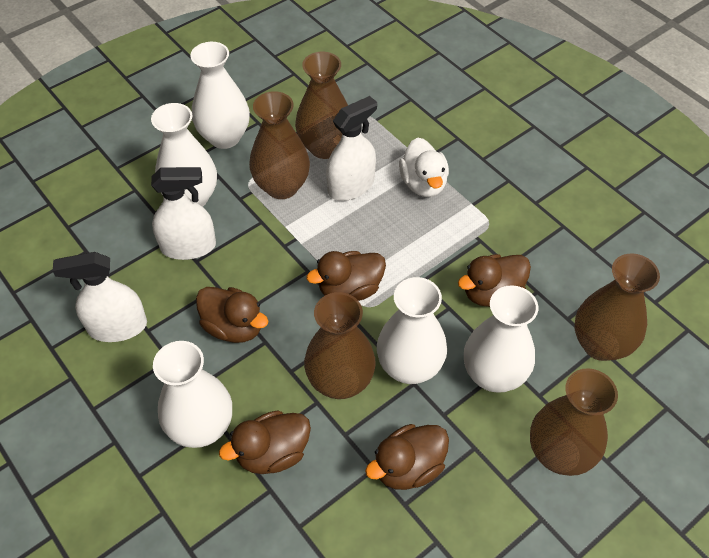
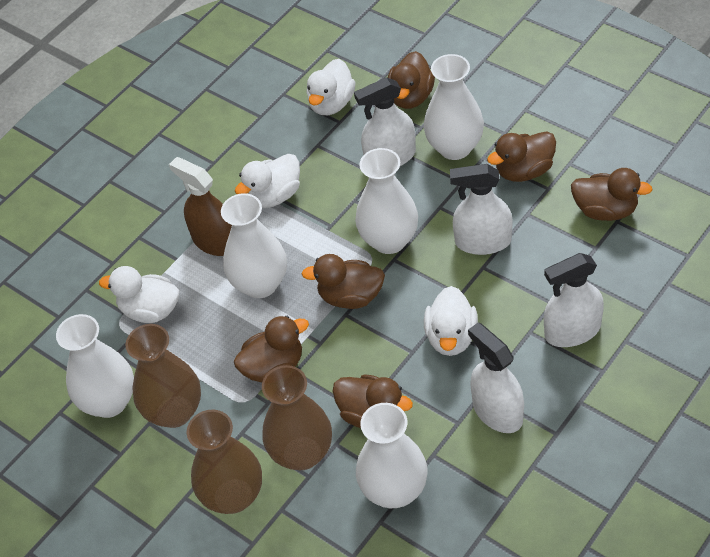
brown duck: [196,287,269,343] [219,410,311,474] [306,251,386,301] [365,424,449,490] [458,254,531,307] = 5 -> [234,316,309,382] [301,254,385,309] [332,374,413,428] [388,51,435,109] [487,132,556,182] [571,168,653,221] = 6
brown spray bottle: none = 0 -> [169,157,232,256] = 1
brown vase: [249,91,310,199] [295,52,348,159] [304,292,376,399] [530,368,618,476] [575,253,660,361] = 5 -> [125,324,201,428] [187,410,262,514] [262,365,332,470] = 3
white duck: [399,137,449,197] = 1 -> [99,266,179,323] [235,154,300,208] [306,59,356,115] [424,286,478,356] = 4
white spray bottle: [53,252,147,342] [151,167,216,260] [326,96,377,201] = 3 -> [354,77,416,166] [450,164,512,255] [468,322,524,433] [544,253,604,347] = 4

